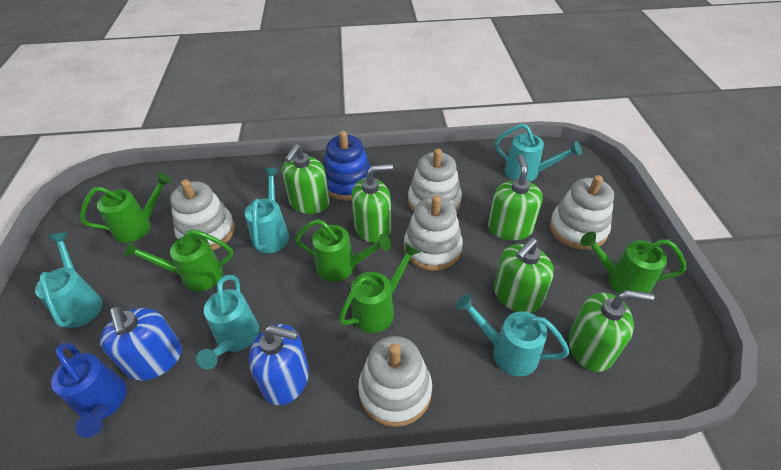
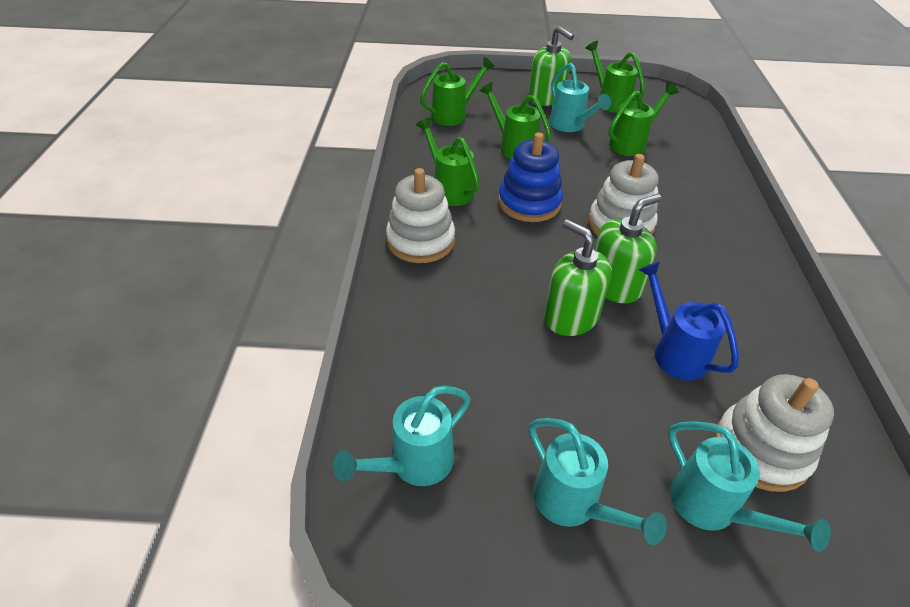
blue soap dispenser: [100,307,182,381] [249,324,309,405] = 2 -> none = 0
green soap dispenser: [282,144,330,214] [351,164,393,243] [488,154,543,240] [494,238,554,313] [568,290,654,372] = 5 -> [529,26,574,106] [544,219,612,336] [594,194,661,303] = 3
turquoise watering can: [35,232,103,328] [196,275,259,369] [245,168,289,253] [456,294,570,377] [495,124,582,182] = 5 -> [333,386,471,486] [529,418,667,545] [549,63,611,132] [668,421,831,552] = 4
white stacking toy: [170,179,235,250] [358,336,432,427] [404,195,463,271] [408,149,462,212] [550,175,614,250] = 5 -> [386,168,455,263] [588,154,659,236] [715,374,834,492] = 3

